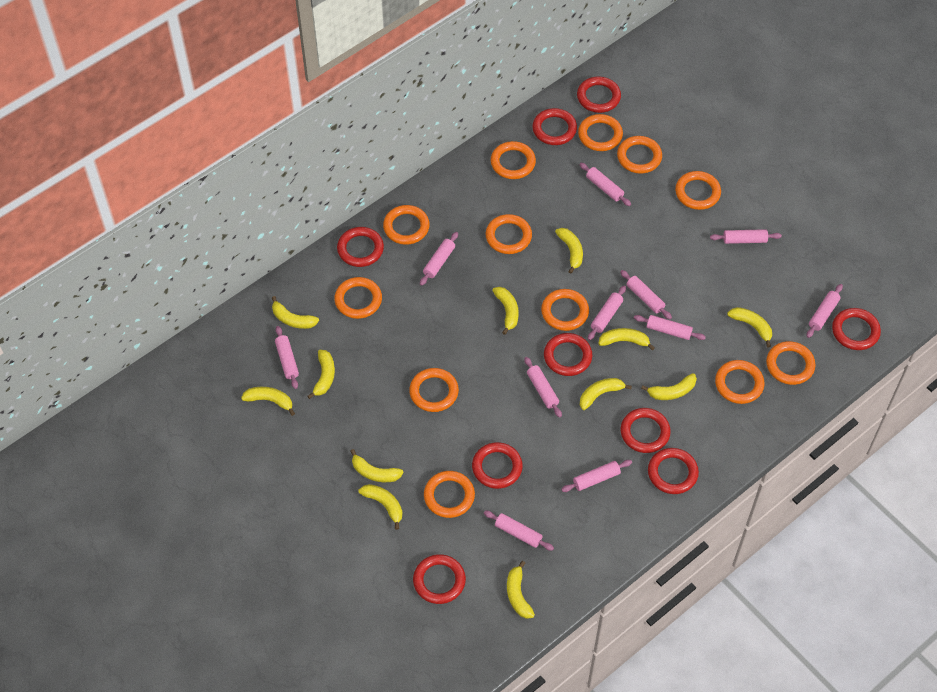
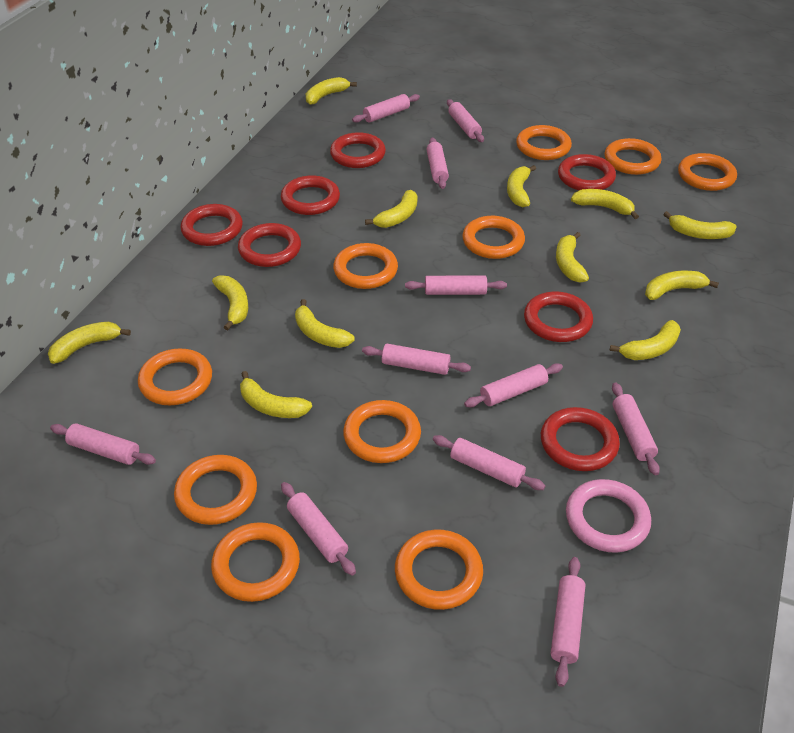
orange ring: [334,277,382,319] [383,205,430,245] [409,368,459,412] [424,471,475,518] [485,214,532,254] [491,141,536,179] [541,289,589,331] [578,114,623,151] [617,136,662,174] [675,171,721,210] [715,360,764,404] [766,341,815,385] = 12 -> [138,348,212,405] [174,455,257,525] [211,522,300,602] [333,243,398,289] [343,400,421,463] [395,530,483,610] [462,216,525,259] [516,125,572,160] [604,138,662,175] [678,153,737,191] = 10
pink ring: none = 0 -> [566,479,651,553] = 1
red ring: [337,227,384,267] [413,554,466,604] [472,442,523,489] [532,108,577,145] [544,333,592,376] [577,76,621,113] [620,408,671,453] [648,448,699,494] [832,308,881,350] = 9 -> [181,204,243,246] [238,223,301,267] [281,175,340,215] [330,132,386,168] [524,291,593,342] [541,407,620,471] [558,154,616,190] = 7

